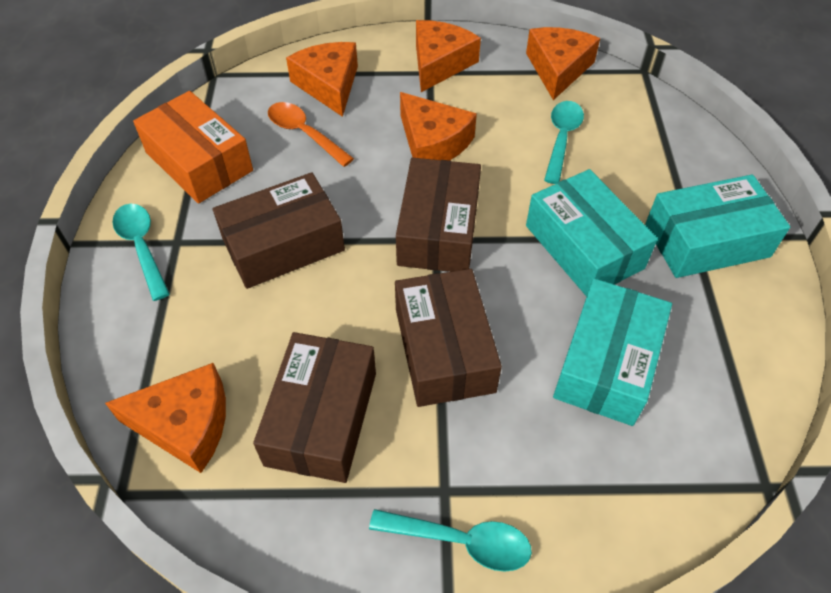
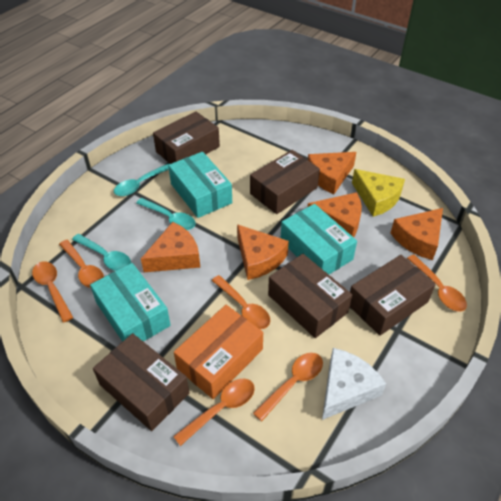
brown box: [213,172,345,289] [253,332,376,483] [395,269,502,407] [396,158,481,272] = 4 -> [93,333,190,431] [153,111,220,164] [250,150,320,214] [268,254,352,338] [350,255,436,336] = 5
orange spoon: [268,102,354,167] = 1 -> [32,261,73,323] [59,240,104,288] [173,379,255,446] [212,275,270,329] [253,353,323,421] [407,255,467,312] = 6
white cheese: none = 0 -> [322,348,386,420] = 1
yellow cheese: none = 0 -> [352,169,405,217] = 1

